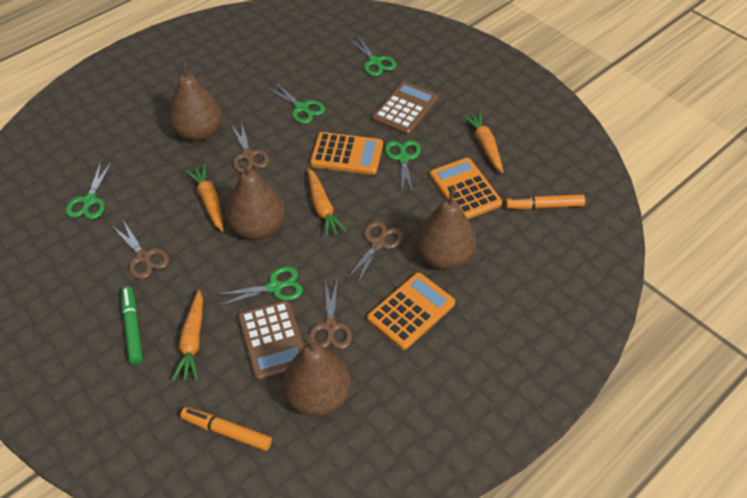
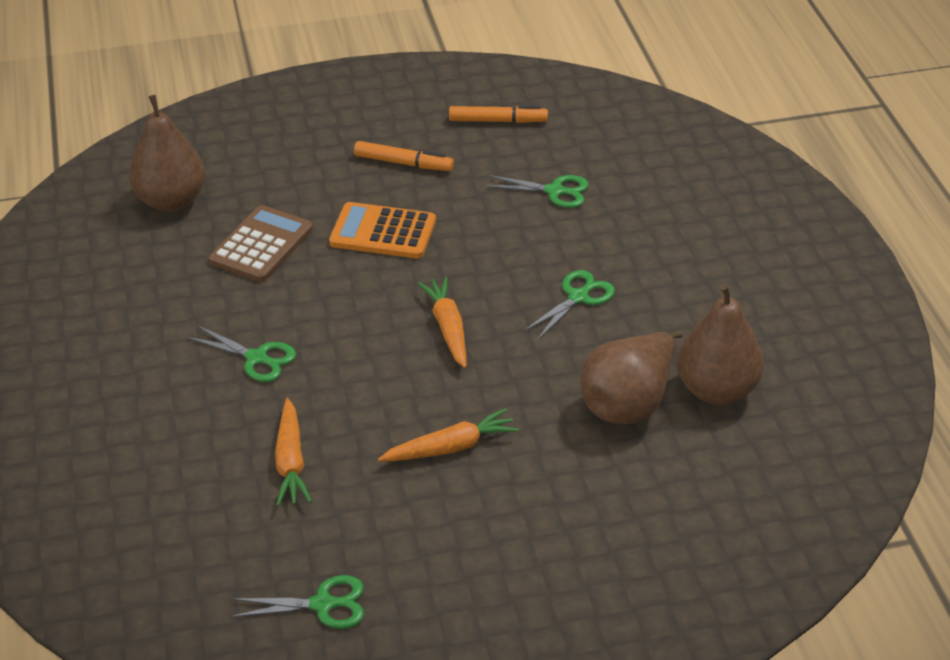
brown calculator: [238,300,304,381] [372,81,439,135] = 2 -> [209,205,313,282] = 1
brown pear: [168,61,222,142] [226,161,285,240] [282,334,351,417] [416,187,476,270] = 4 -> [129,95,205,212] [581,330,683,424] [677,283,764,405] = 3
brown scissors: [112,220,169,279] [230,121,270,173] [309,280,352,349] [346,221,403,285] = 4 -> none = 0
green marker: [121,286,143,365] = 1 -> none = 0
green scissors: [66,161,112,219] [216,266,303,306] [266,82,325,124] [348,35,396,76] [385,140,421,195] = 5 -> [187,325,296,382] [231,575,364,629] [484,175,589,208] [524,270,615,339] = 4
orange calculator: [310,132,383,175] [367,272,455,350] [430,158,502,219] = 3 -> [329,202,436,259] = 1
orange carrot: [172,290,203,381] [185,164,224,232] [308,168,347,238] [462,111,504,173] = 4 -> [275,398,312,506] [378,408,519,462] [418,277,467,368] = 3

